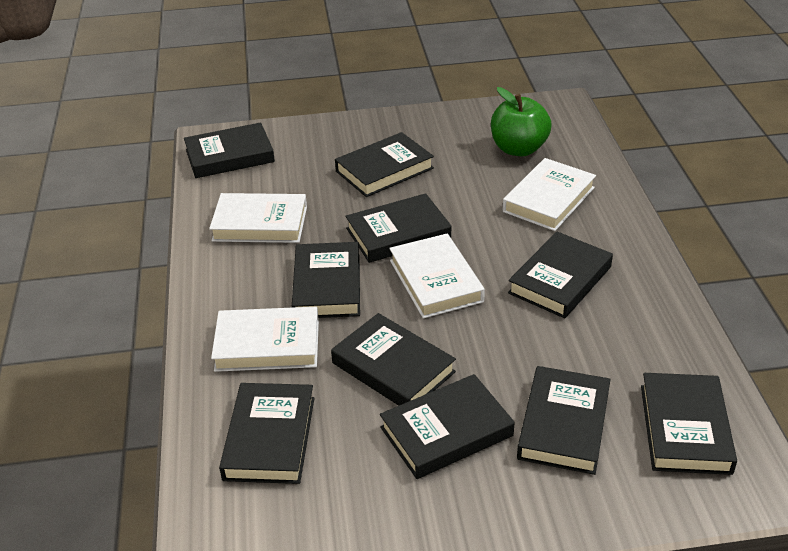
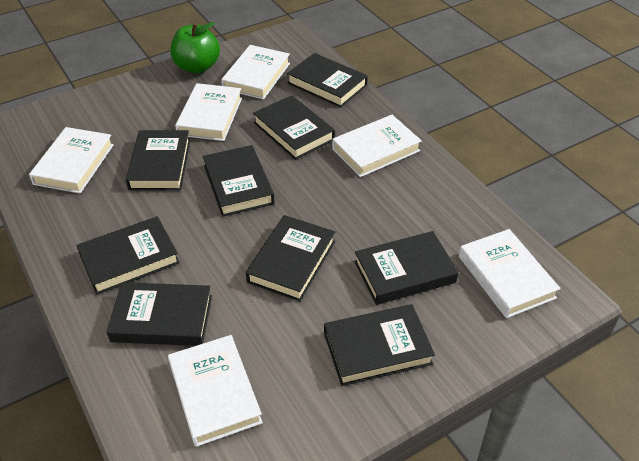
black book: [184,122,275,178] [219,383,314,484] [292,242,360,318] [331,313,456,406] [335,132,434,197] [346,193,451,263] [380,374,515,479] [508,231,613,318] [517,366,610,475] [641,373,737,475] = 10 -> [76,216,180,295] [107,282,212,346] [126,130,190,190] [203,145,275,217] [246,215,335,301] [253,95,335,160] [287,53,368,107] [324,304,435,386] [354,231,459,305] = 9
white book: [209,193,307,243] [211,307,319,372] [389,234,485,319] [503,158,596,231] = 4 -> [29,127,114,193] [168,335,263,447] [175,83,242,141] [221,45,290,100] [332,115,422,177] [459,229,561,318] = 6

